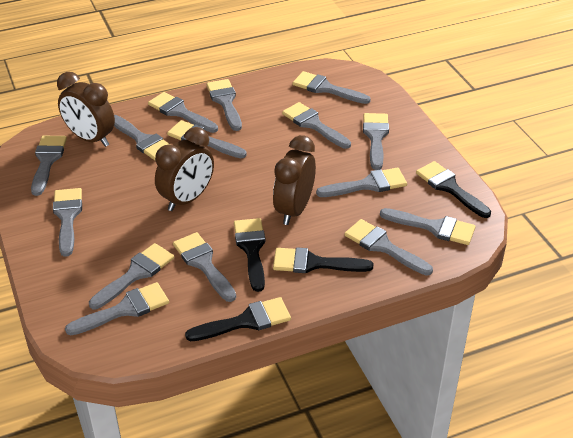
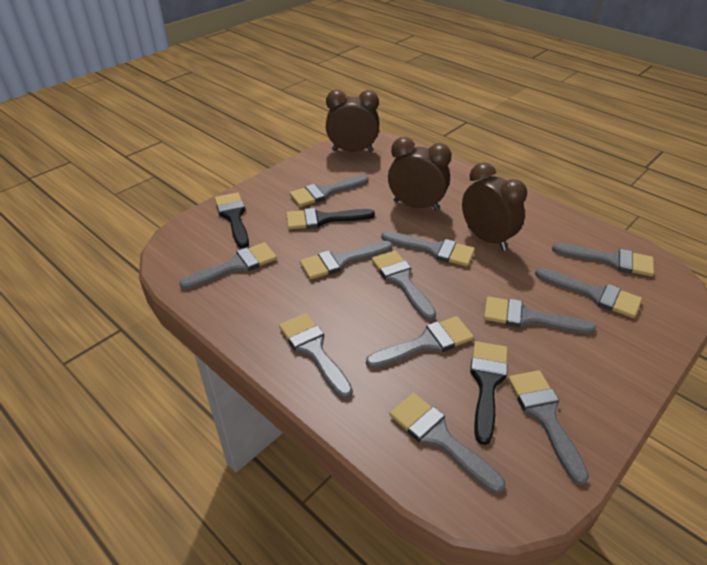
black brush: [185,297,291,341] [234,218,265,292] [273,247,373,273] [416,161,491,218] = 4 -> [215,192,249,249] [286,208,375,229] [470,341,508,445] = 3
grey brush: [31,136,67,196] [53,188,82,257] [65,282,169,335] [89,243,174,309] [114,115,170,160] [148,92,218,133] [167,120,247,158] [173,232,236,302] [206,79,242,131] [282,102,351,149] [293,71,371,104] [316,168,407,197] [344,219,433,276] [363,113,389,170] [380,208,476,245] = 15 -> [179,242,277,289] [279,313,353,399] [290,175,369,207] [300,241,392,279] [366,316,474,369] [371,250,436,321] [381,231,475,266] [389,393,506,493] [484,296,596,334] [508,370,589,485] [535,268,642,318] [552,243,654,277] = 12

